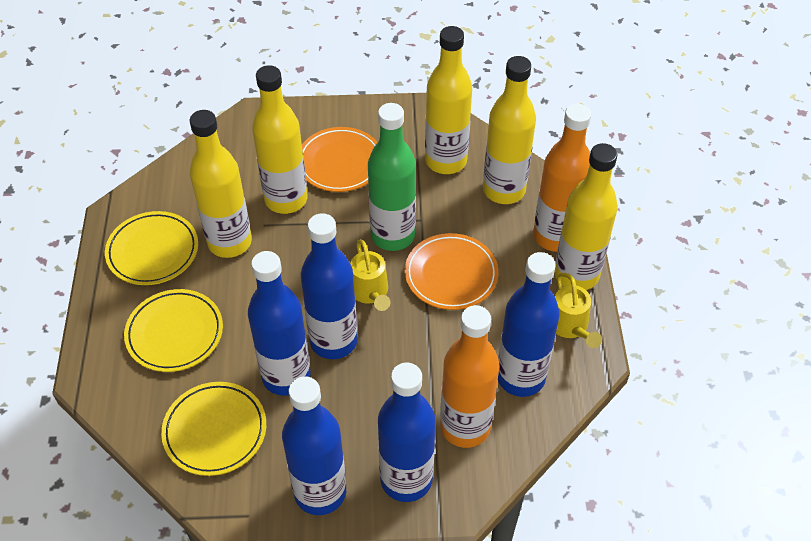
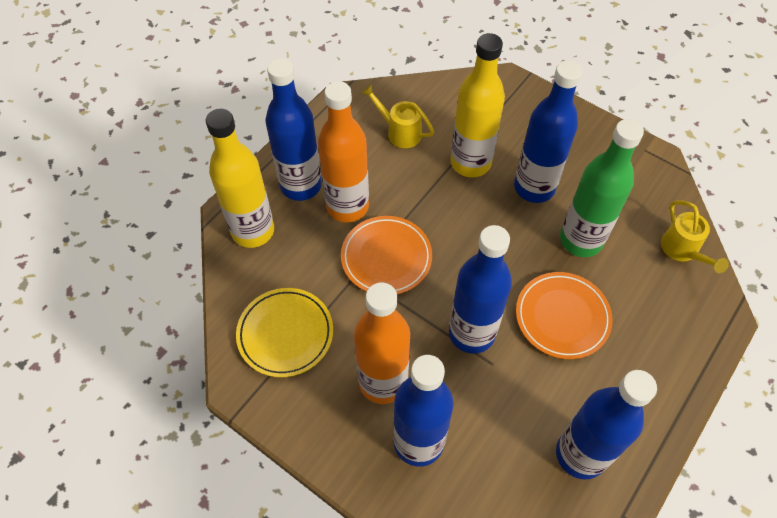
yellow bottle: [190,110,252,258] [252,65,308,214] [425,26,472,174] [483,56,536,204] [554,143,618,290] = 5 -> [206,109,274,248] [450,33,505,178] = 2
yellow plate: [105,211,198,285] [124,289,223,372] [161,382,266,476] = 3 -> [236,288,333,377] = 1

